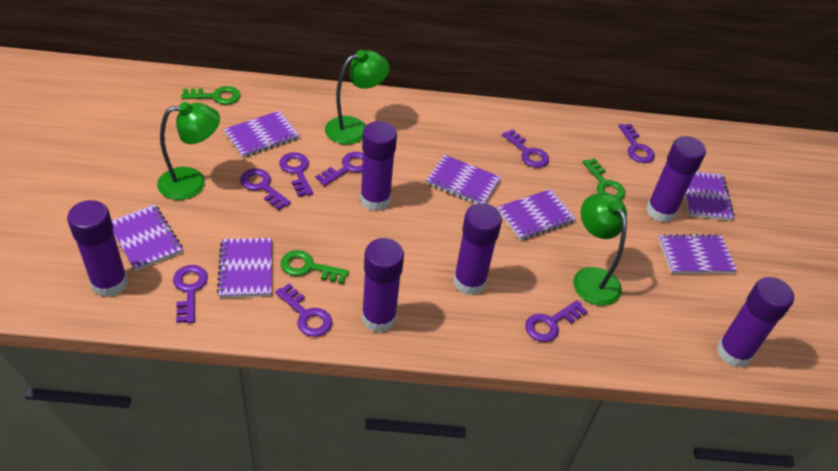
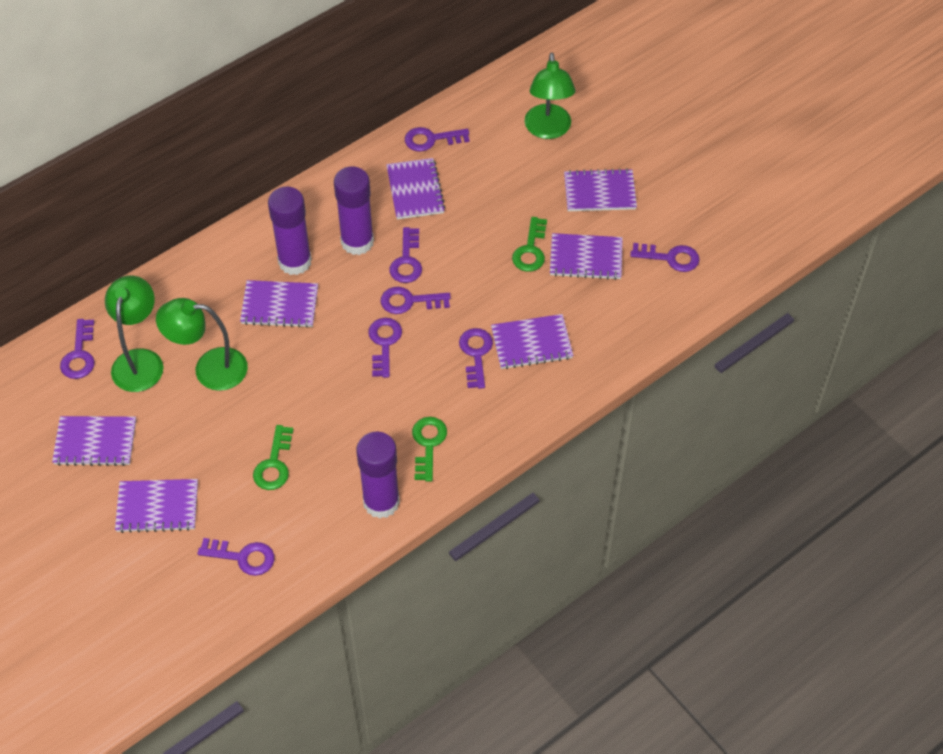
purple glue stick: [67,200,128,297] [360,121,397,211] [362,238,404,332] [453,203,502,295] [646,136,706,222] [716,277,794,368] = 6 -> [268,187,312,275] [334,167,374,255] [356,432,400,518] = 3

